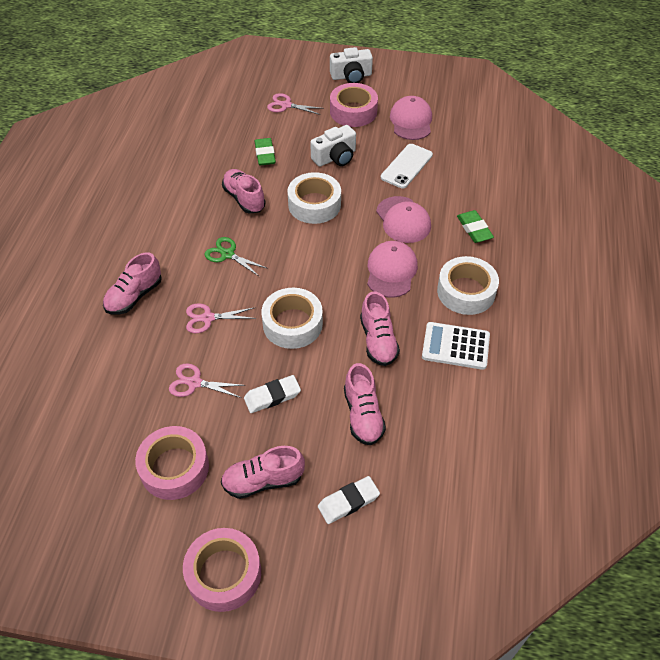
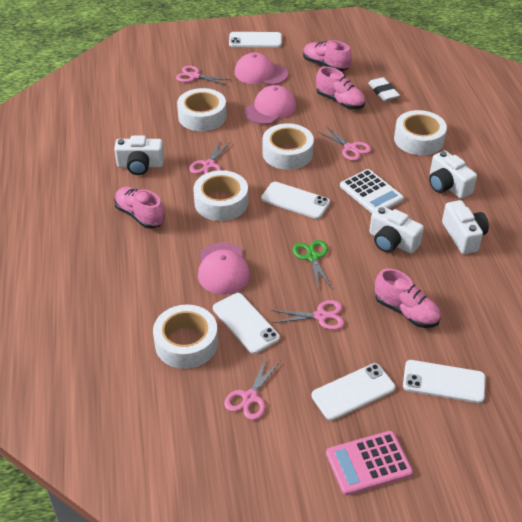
green eraser: [255,138,276,166] [457,210,494,243] = 2 -> none = 0
pink calculator: none = 0 -> [326,431,413,495] = 1
pink scissors: [169,363,246,398] [186,303,256,333] [267,93,324,115] = 3 -> [176,66,231,85] [190,140,231,174] [224,356,281,420] [272,300,344,330] [318,126,371,161] = 5
pink shoe: [103,252,162,315] [221,446,305,499] [222,169,266,214] [344,363,386,445] [360,291,400,366] = 5 -> [114,187,165,229] [303,40,352,71] [316,67,365,109] [375,269,441,328] = 4
pink tape: [135,426,209,500] [183,528,261,612] [330,83,378,127] = 3 -> none = 0
white camera: [310,125,356,167] [330,47,373,83] = 2 -> [114,136,164,175] [369,206,424,254] [429,150,477,199] [442,200,489,254] = 4
white eraser: [244,375,301,413] [318,476,380,524] = 2 -> [368,77,400,101] = 1
white phone: [381,144,433,188] = 1 -> [213,293,280,354] [229,32,282,47] [261,182,330,219] [311,363,395,421] [403,360,485,403] = 5
white tape: [261,288,323,349] [287,172,341,224] [437,256,499,315] = 3 -> [153,305,218,369] [177,88,226,131] [193,170,248,221] [262,123,314,170] [394,110,447,155] = 5

